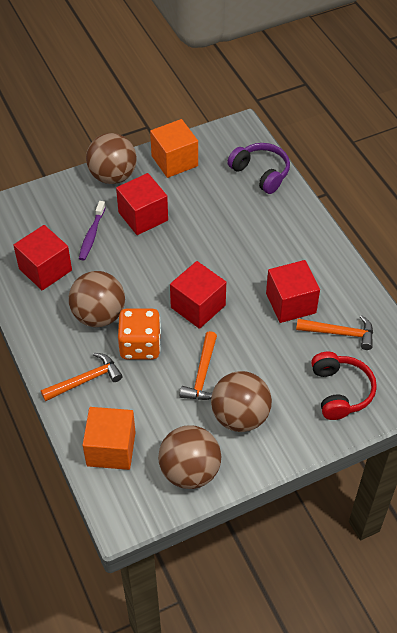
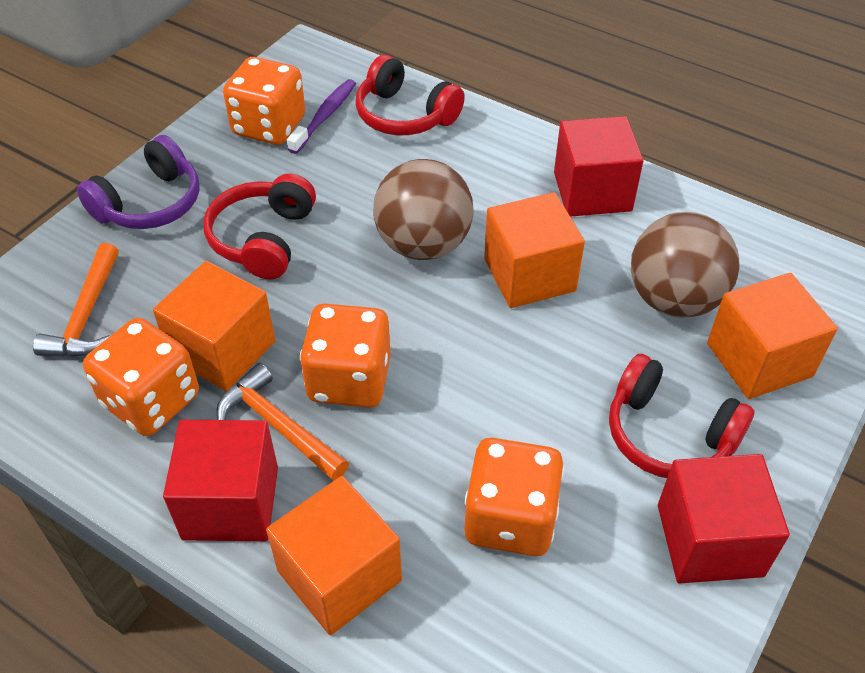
brown ball: [69,271,125,327] [86,133,137,184] [158,425,221,489] [211,371,272,432] = 4 -> [373,159,474,260] [631,212,740,318] = 2
orange cube: [83,407,136,470] [150,119,198,178] = 2 -> [153,261,276,391] [266,476,402,635] [484,192,585,308] [707,273,838,399] = 4
orange dice: [118,309,161,359] = 1 -> [83,318,199,436] [223,57,305,145] [300,303,390,408] [465,438,564,556] = 4
orange hammer: [41,353,123,401] [180,331,217,400] [296,315,373,350] = 3 -> [33,243,119,357] [216,363,349,481] = 2
red cube: [13,225,72,291] [116,173,168,235] [170,261,226,329] [266,260,320,323] = 4 -> [163,420,278,541] [554,116,644,217] [658,454,790,584] = 3
red headphones: [311,352,377,420] = 1 -> [203,173,316,279] [356,55,465,135] [609,354,755,478] = 3

